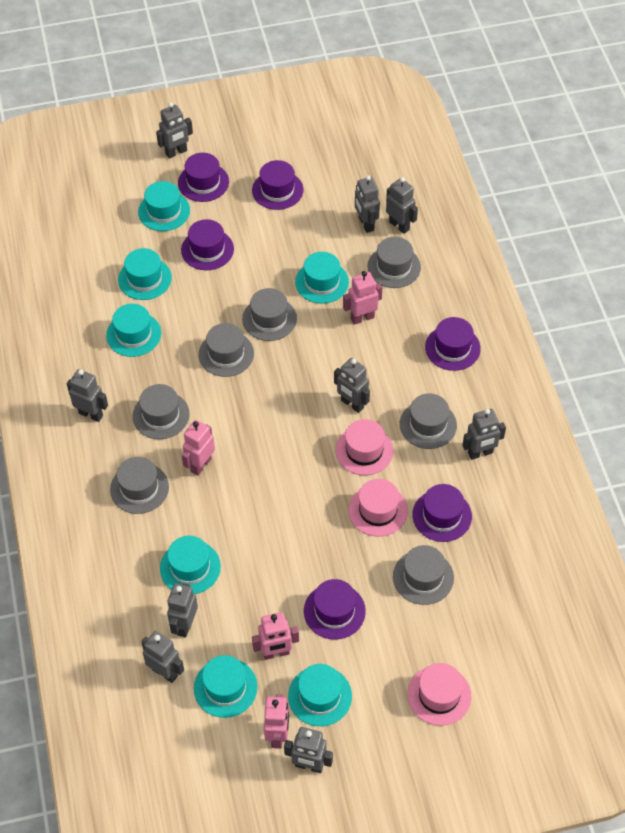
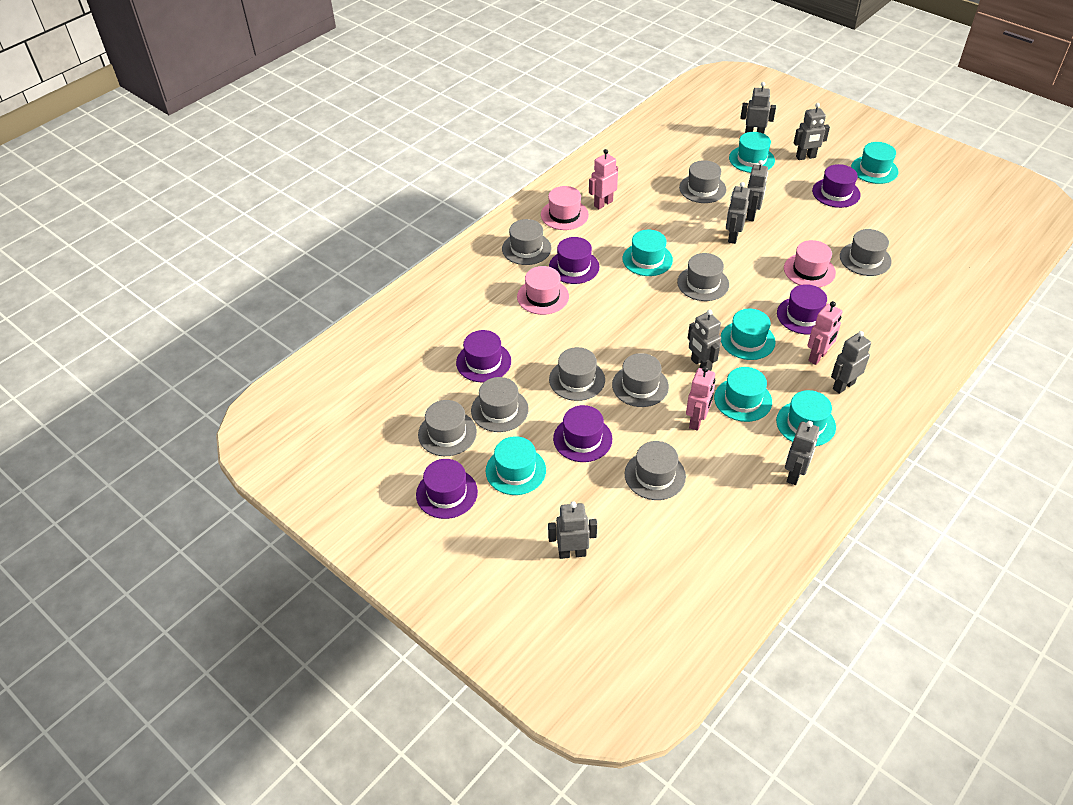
grey hat: [110,457,169,514] [133,384,190,439] [199,323,254,377] [242,288,297,341] [367,237,421,288] [393,545,454,605] [400,393,457,449] = 7 -> [418,400,477,456] [471,377,529,432] [502,219,551,265] [549,347,605,401] [612,353,669,407] [625,441,686,500] [677,253,729,301] [679,160,726,203] [840,229,892,276] = 9
grey robot: [67,369,108,422] [141,631,184,683] [156,102,193,159] [167,583,198,638] [284,727,333,773] [334,358,370,413] [355,175,380,233] [386,177,418,234] [463,409,506,460] = 9 -> [548,501,597,559] [688,310,721,371] [726,182,750,244] [740,82,776,134] [746,160,768,221] [785,421,819,485] [794,103,830,160] [831,331,871,394] = 8
pink robot: [182,420,215,476] [252,612,299,660] [264,694,289,749] [343,271,382,325] = 4 -> [589,149,618,209] [686,366,715,431] [807,301,842,365] = 3

